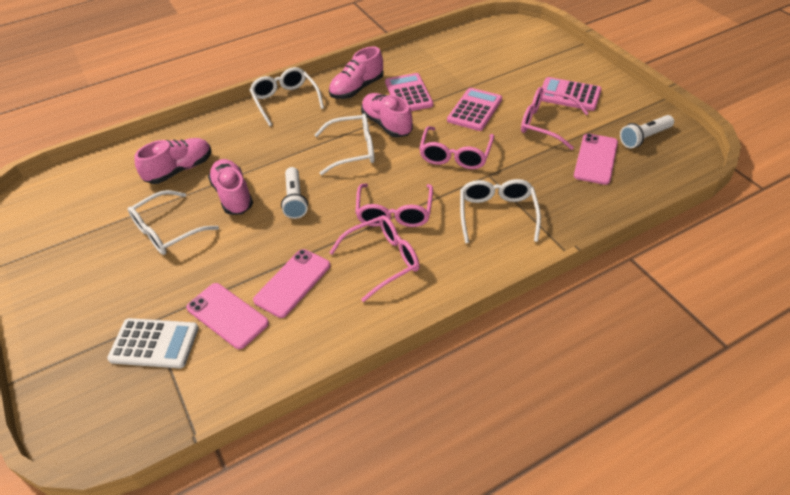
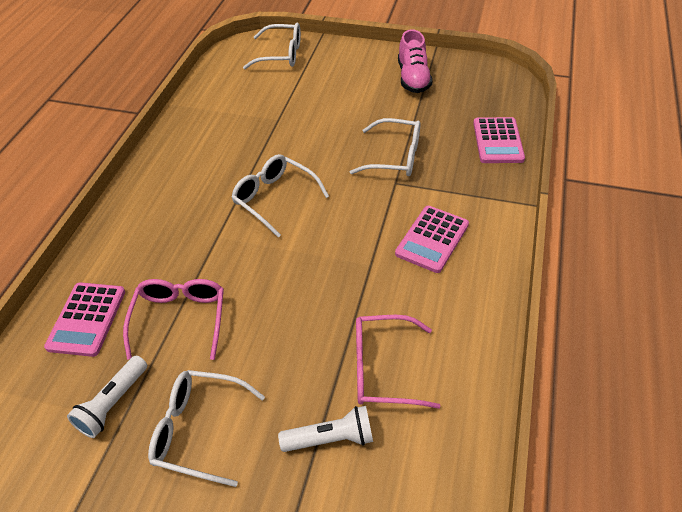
pink glasses: [329,215,420,302] [355,183,433,227] [419,126,494,169] [521,87,589,150] = 4 -> [123,279,224,360] [356,315,441,409] = 2
pink phone: [186,283,269,349] [253,249,330,318] [574,133,618,185] = 3 -> none = 0
pink shoe: [135,138,211,184] [208,159,253,215] [329,46,384,99] [361,93,413,138] = 4 -> [398,29,433,93] = 1
white calculator: [107,318,199,369] = 1 -> none = 0

